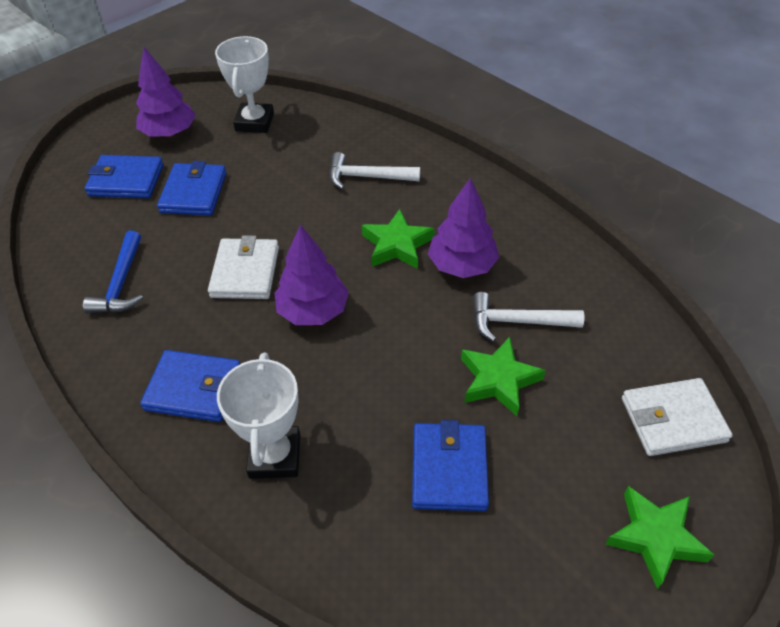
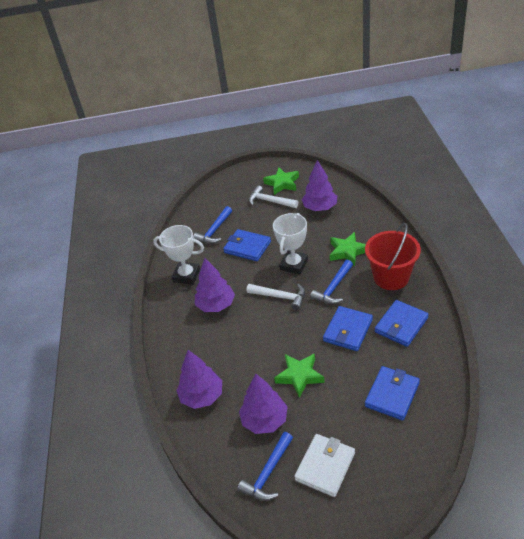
blue hammer: [83,231,143,314] = 1 -> [193,206,232,244] [237,432,293,501] [310,260,353,304] = 3
purple tree: [136,47,196,137] [274,224,349,325] [428,178,499,278] = 3 -> [176,350,222,409] [195,258,235,312] [239,374,288,434] [302,160,337,211] = 4
red bucket: none = 0 -> [365,223,421,290] = 1
white wallet: [208,235,279,299] [622,378,733,456] = 2 -> [294,434,355,497] = 1

